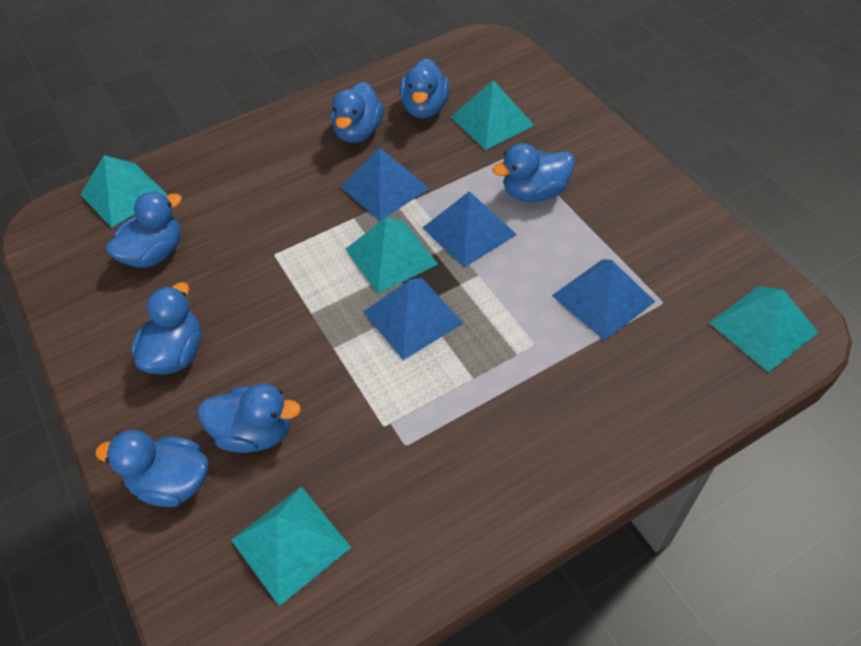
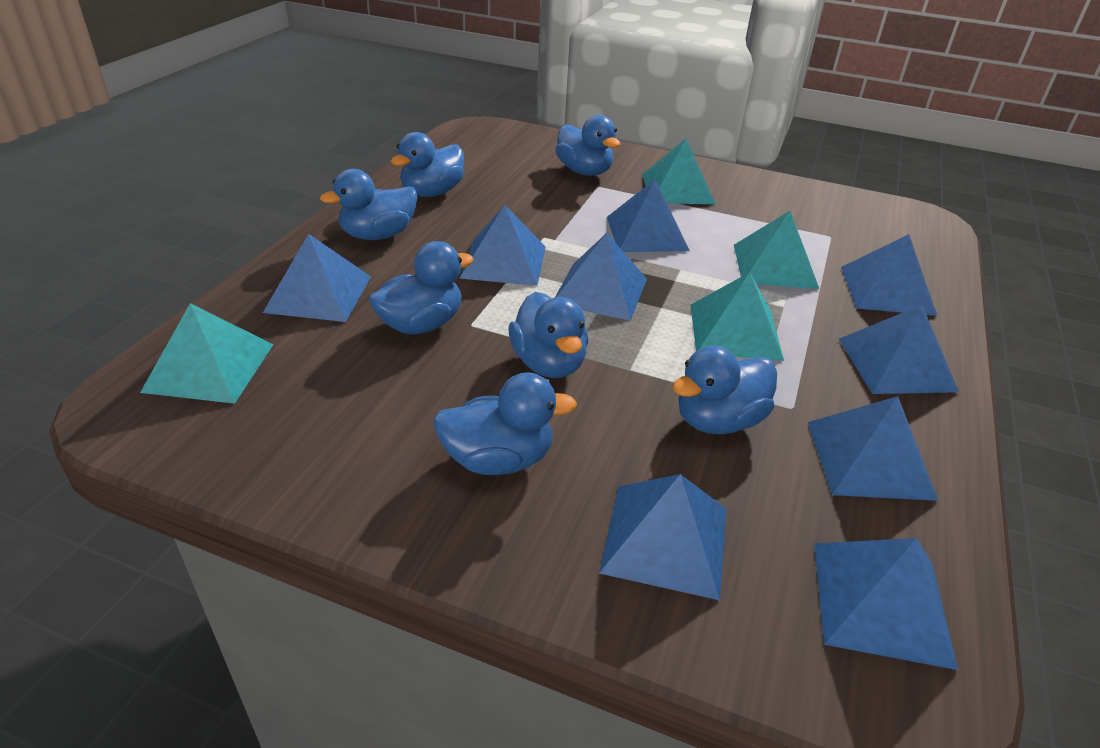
blue pyramid: [340,148,430,221] [363,278,464,360] [423,191,517,268] [552,259,655,341] = 4 -> [263,234,371,322] [460,205,546,286] [555,233,647,321] [599,474,727,600] [607,179,690,252] [808,396,939,501] [814,538,958,670] [839,305,959,394] [841,234,937,316] = 9
turquoise pyramid: [80,155,168,228] [231,486,352,606] [346,217,438,294] [451,80,535,150] [709,286,819,372] = 5 -> [140,303,273,404] [642,139,716,204] [691,272,784,361] [734,211,819,289] = 4

